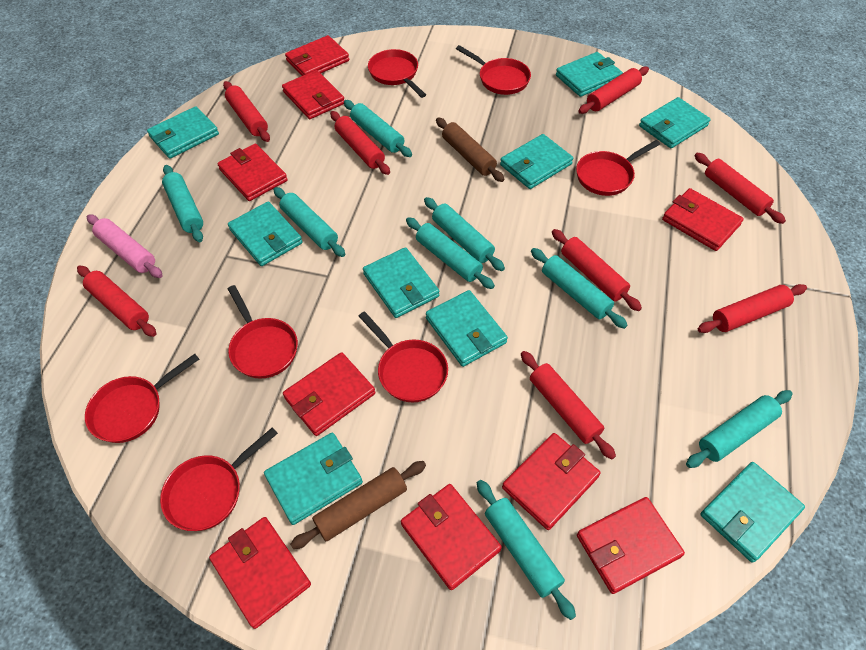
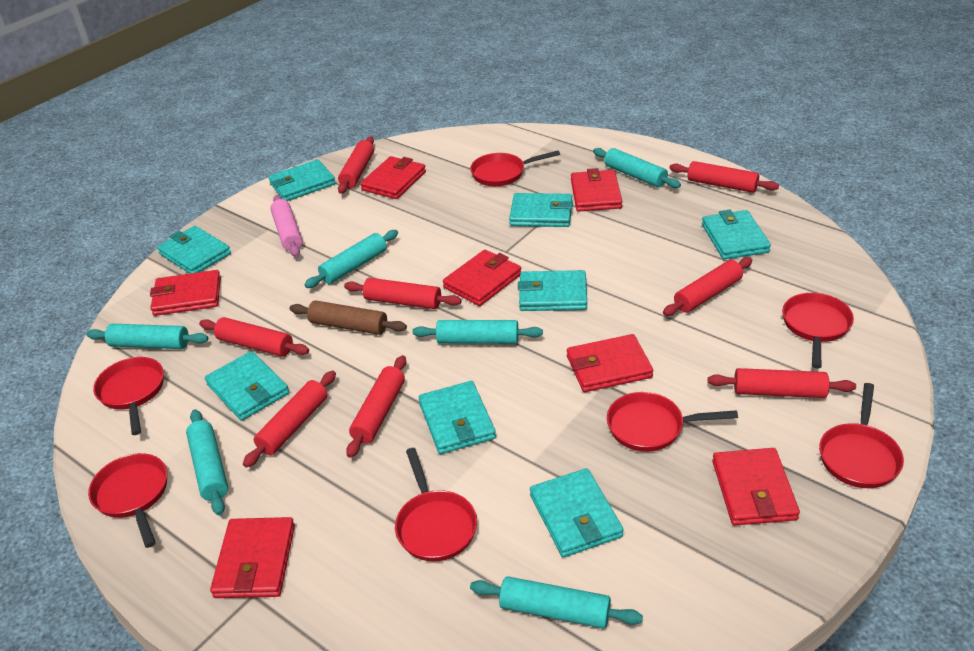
brown rolling pin: [290,461,426,549] [436,117,504,182] = 2 -> [290,301,407,335] = 1
red wallet: [209,517,311,629] [217,144,288,201] [282,70,344,119] [283,352,375,436] [285,35,349,76] [401,484,502,590] [502,433,601,530] [577,497,685,594] [662,188,744,251] = 9 -> [150,270,221,316] [210,517,295,598] [360,156,426,199] [443,250,521,306] [567,334,653,392] [571,168,623,212] [712,448,800,526] = 7
turquoise rolling pin: [162,165,203,242] [273,187,345,257] [344,100,412,157] [406,217,495,289] [424,197,505,271] [477,480,576,620] [531,248,628,329] [686,390,793,468] = 8 -> [86,324,208,349] [186,409,228,515] [304,230,398,288] [412,320,543,344] [470,576,643,629] [593,148,681,188] = 6
turquoise wallet: [147,106,219,159] [228,202,303,266] [264,433,363,525] [363,247,439,318] [426,290,508,367] [500,134,573,189] [556,52,623,97] [639,97,711,148] [701,462,805,563] = 9 -> [157,226,231,274] [205,351,289,421] [268,159,336,201] [418,381,496,454] [509,193,573,227] [518,270,587,311] [530,468,624,557] [702,210,771,259] = 8

